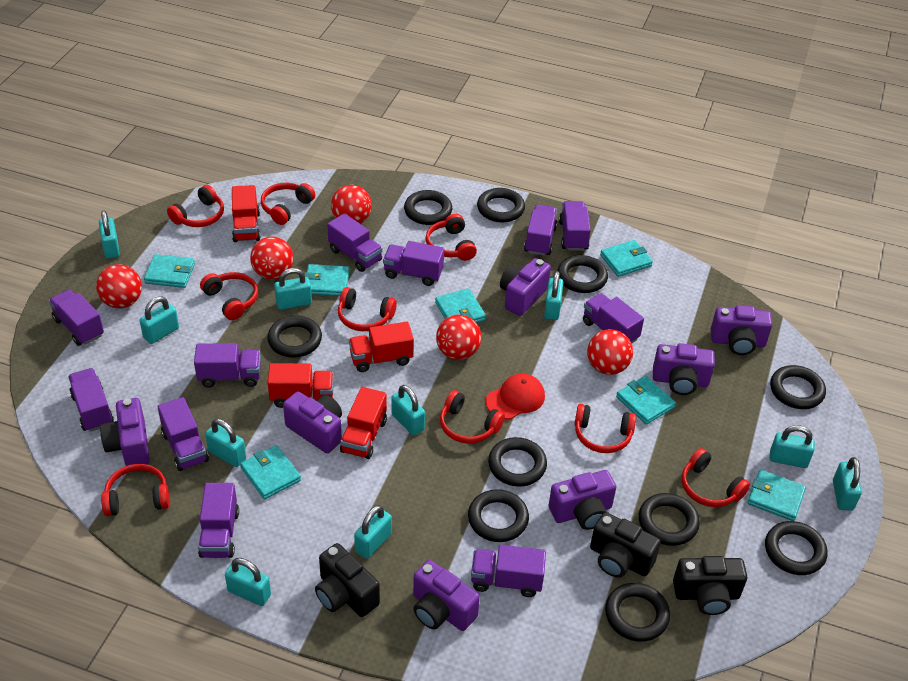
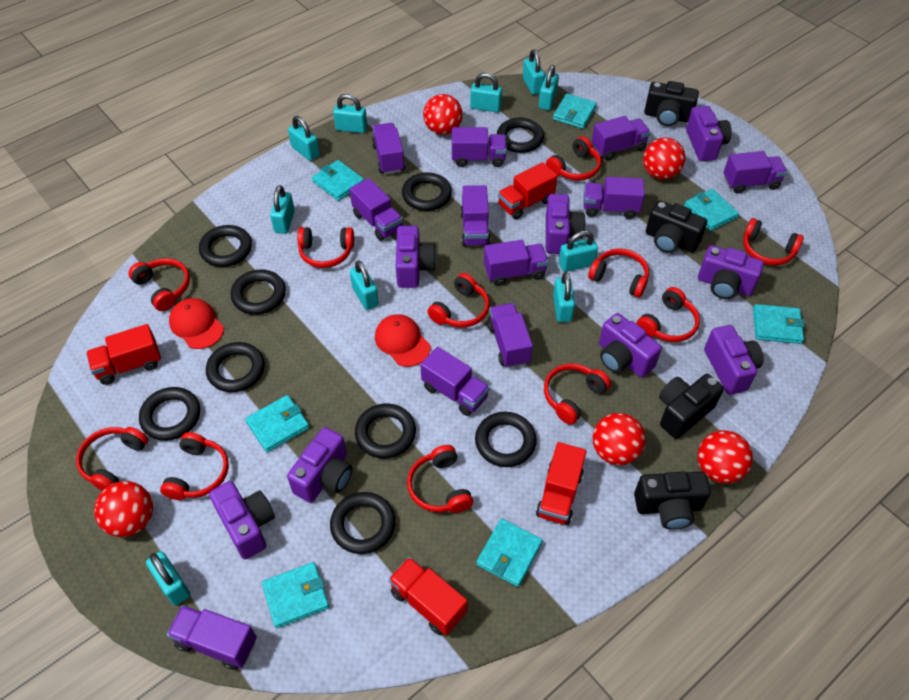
black camera: [315,543,380,617] [590,512,661,577] [673,556,747,615] = 3 -> [634,472,711,530] [644,81,699,126] [646,200,707,253] [659,374,724,439] = 4
black ring: [267,316,322,358] [404,190,452,225] [468,489,529,542] [477,188,525,222] [488,437,547,487] [557,255,608,293] [605,583,670,642] [639,493,700,546] [765,521,828,575] [770,365,826,409] = 10 -> [139,387,200,441] [199,225,252,267] [206,342,265,392] [231,270,286,315] [330,492,396,554] [355,403,416,458] [402,172,452,211] [475,412,537,467] [497,118,544,153] = 9
purple camera: [100,398,150,466] [283,391,342,453] [413,560,480,631] [500,258,551,316] [548,470,616,530] [653,343,715,395] [711,305,772,355] = 7 -> [209,481,275,560] [287,427,353,503] [396,226,436,288] [546,194,585,254] [599,313,662,378] [686,106,732,161] [698,245,764,299] [704,325,764,395] = 8
red cap: [486,373,545,419] = 1 -> [169,298,224,349] [375,314,430,367] = 2
red headphones: [101,464,170,516] [167,185,224,227] [200,272,258,320] [261,183,315,225] [338,287,397,331] [426,214,477,261] [440,390,505,444] [574,404,636,453] [682,448,750,507] = 9 -> [76,427,148,491] [128,258,190,311] [160,432,229,500] [297,227,354,268] [407,445,473,513] [427,273,490,328] [544,364,611,425] [546,136,601,180] [588,248,649,298] [636,287,700,342] [743,218,804,266] = 11

